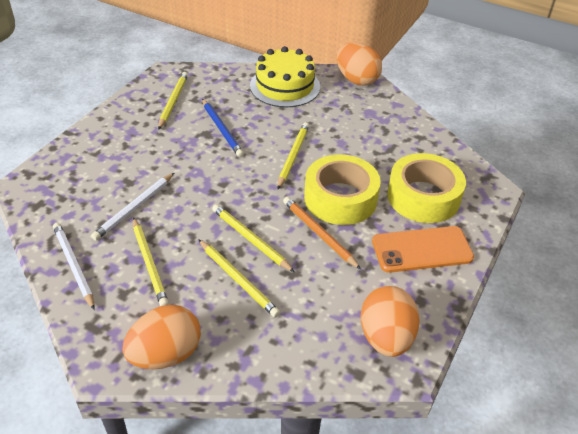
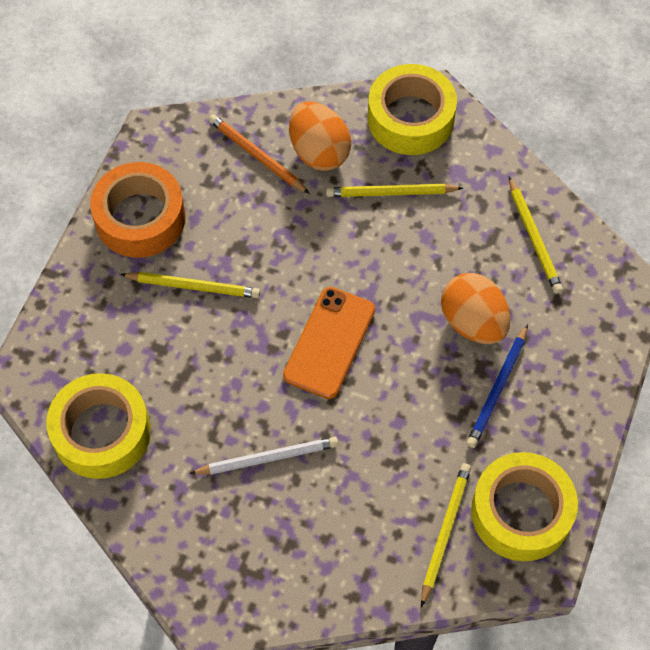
orange egg: [122,305,201,370] [337,42,382,85] [361,286,420,357] = 3 -> [289,101,351,171] [441,273,510,344] = 2
orange tape: none = 0 -> [90,162,186,258] = 1
white pencil: [53,223,95,310] [91,173,174,241] = 2 -> [189,437,338,475] = 1
yellow cake: [250,46,320,107] = 1 -> none = 0
yellow pencil: [133,217,169,306] [158,72,188,130] [198,239,280,318] [212,204,295,272] [277,122,309,189] = 5 -> [120,272,260,298] [326,184,463,197] [421,463,471,607] [509,177,563,294] = 4
yellow tape: [304,154,381,225] [387,153,466,223] = 2 -> [46,373,151,479] [368,64,457,155] [471,452,578,561] = 3

